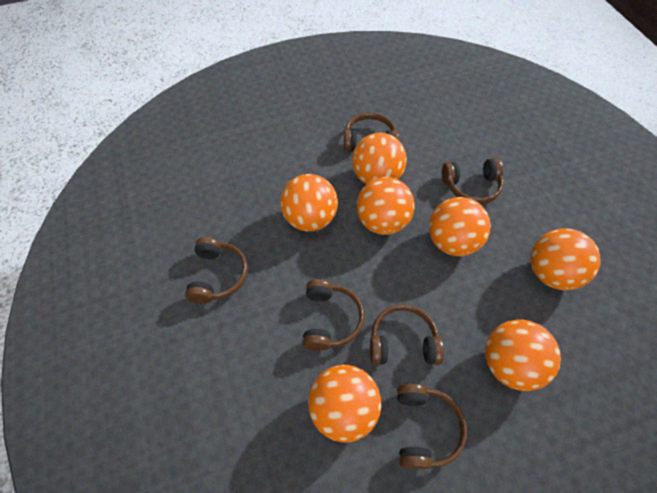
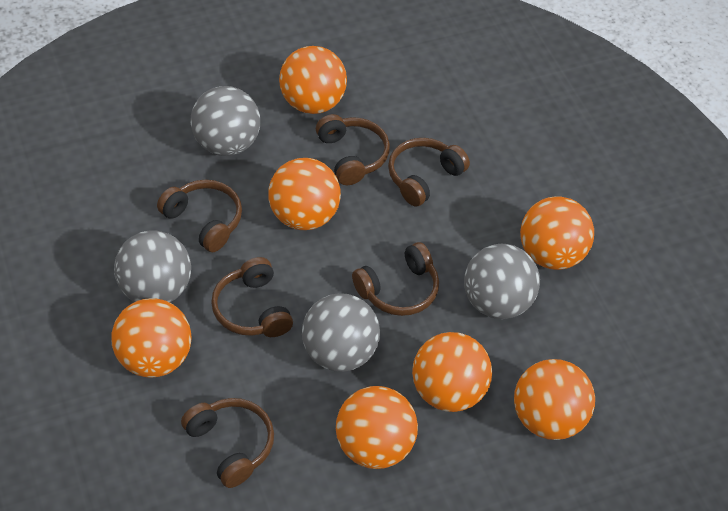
grey ball: none = 0 -> [114,230,191,302] [190,86,260,156] [302,293,380,372] [464,244,540,319] = 4

